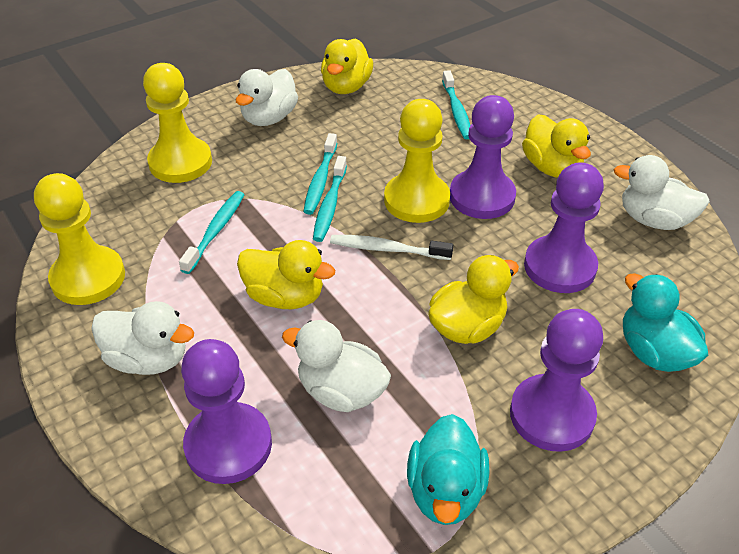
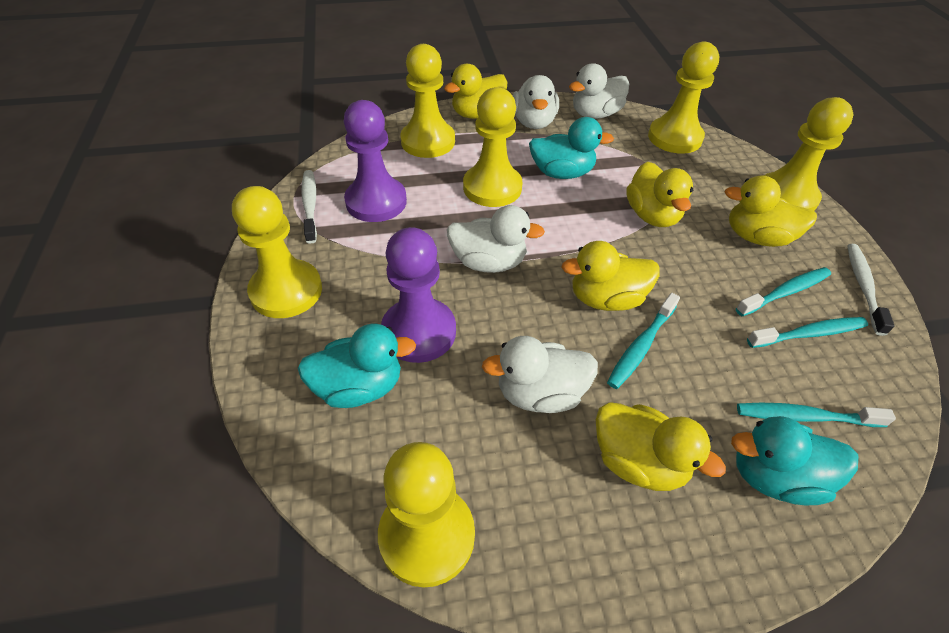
purple pawn: [181,339,272,484] [450,95,516,219] [510,309,603,452] [524,163,604,293] = 4 -> [344,100,407,222] [381,227,456,363] = 2
turquoise duck: [407,414,489,525] [623,273,708,372] = 2 -> [297,324,416,408] [529,117,614,179] [731,416,858,505] = 3
white toothbrush: [330,235,453,260] = 1 -> [301,170,317,244] [847,244,895,336] = 2
yellow duck: [237,240,335,309] [321,38,373,94] [428,255,519,344] [522,114,591,178] = 4 -> [444,64,507,119] [562,241,660,311] [596,402,726,491] [626,162,693,227] [724,175,817,247] = 5
yellow pawn: [34,173,125,305] [143,63,212,183] [384,99,450,223] = 3 -> [232,186,322,318] [378,442,475,587] [400,44,455,158] [463,87,523,207] [648,41,719,154] [764,97,854,211] = 6

